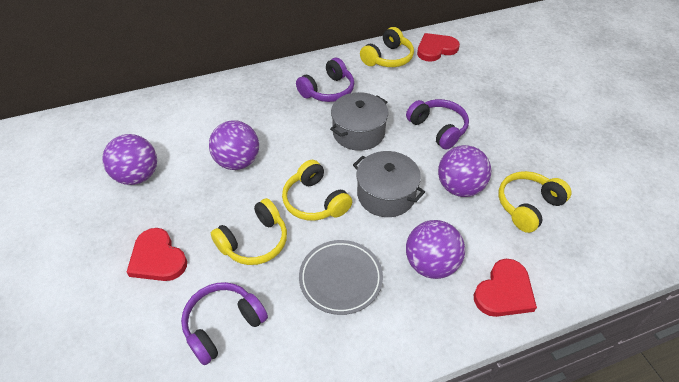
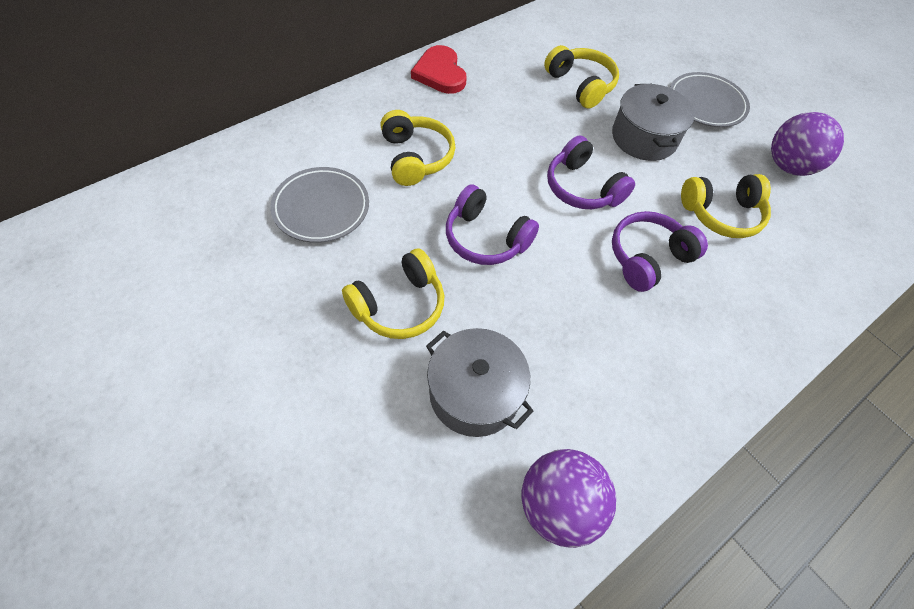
grey plate: [299,240,383,315] = 1 -> [270,167,369,243] [670,72,750,127] = 2
purple ball: [102,134,157,185] [209,121,259,170] [406,220,465,279] [438,145,491,197] = 4 -> [521,449,616,548] [771,112,844,176] = 2
red heart: [126,228,187,281] [417,33,460,62] [474,259,537,317] = 3 -> [411,45,467,94] = 1

